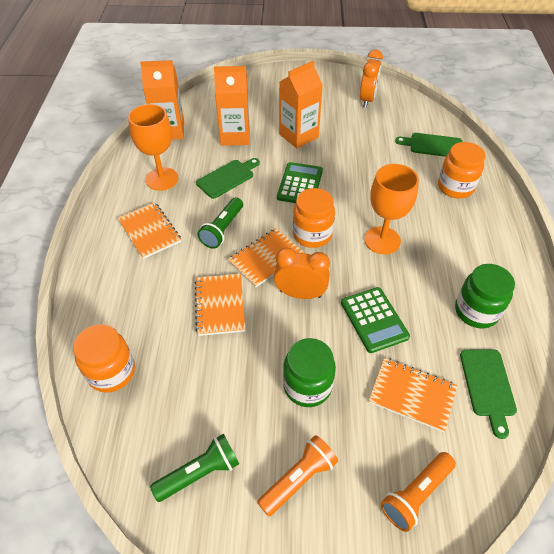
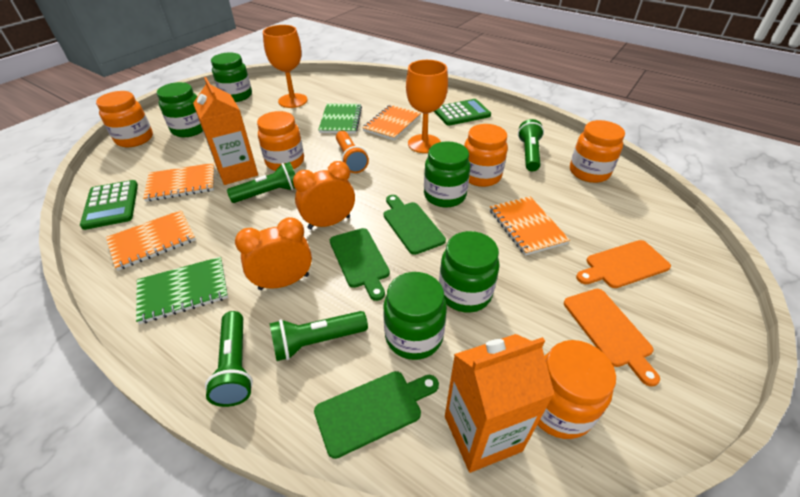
green flashlight: [150,434,239,502] [197,197,243,249] = 2 -> [205,311,253,407] [227,162,295,203] [270,311,368,361] [518,119,544,171] = 4
green jar: [283,338,336,407] [455,264,515,329] = 2 -> [157,82,203,137] [211,53,252,102] [383,272,447,360] [424,141,470,208] [439,231,500,313] = 5
green notebook: none = 0 -> [136,257,228,324] [318,104,362,133] = 2
orange carton: [140,60,184,140] [214,66,250,146] [279,61,323,148] = 3 -> [193,77,258,185] [445,334,554,473] = 2
orange cutting board: none = 0 -> [564,289,660,387] [576,240,671,288] = 2
orange flashlight: [257,435,338,517] [381,452,456,532] = 2 -> [336,131,369,173] = 1
orange jar: [73,324,135,393] [293,188,335,248] [438,142,486,198] = 3 -> [96,91,153,147] [257,111,304,171] [464,124,508,187] [537,340,616,439] [570,120,625,183] = 5

